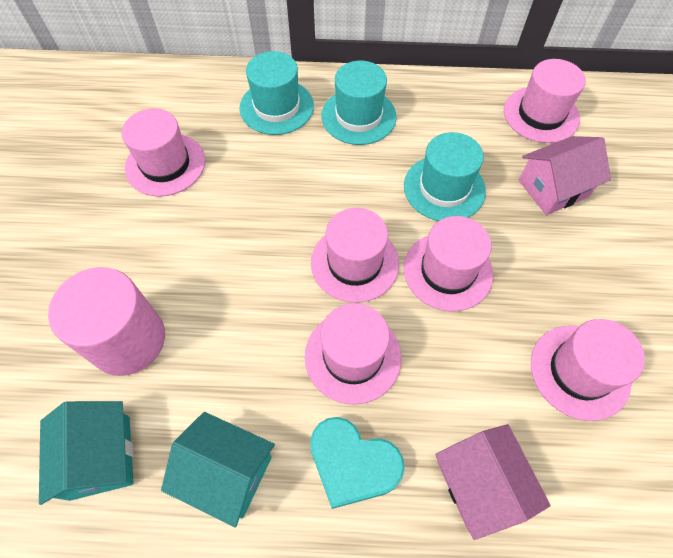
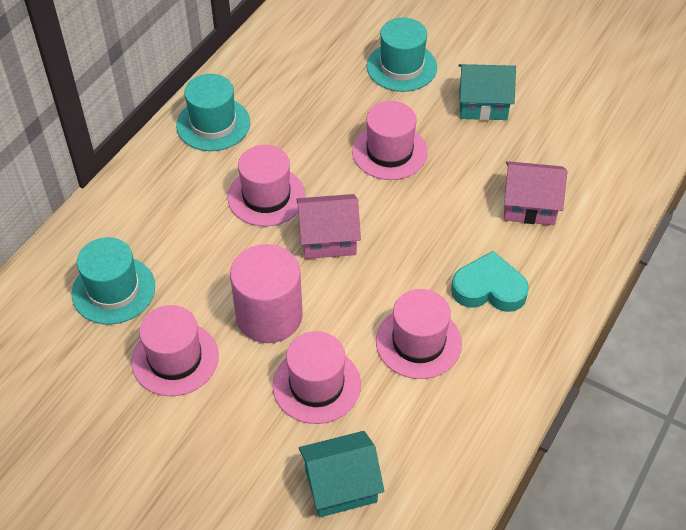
pink hat: [121,108,205,197] [305,303,402,405] [311,208,399,303] [404,216,493,311] [504,59,586,143] [531,319,645,421] = 6 -> [131,305,219,396] [228,145,306,227] [273,331,361,424] [352,101,428,180] [376,289,462,379] = 5

